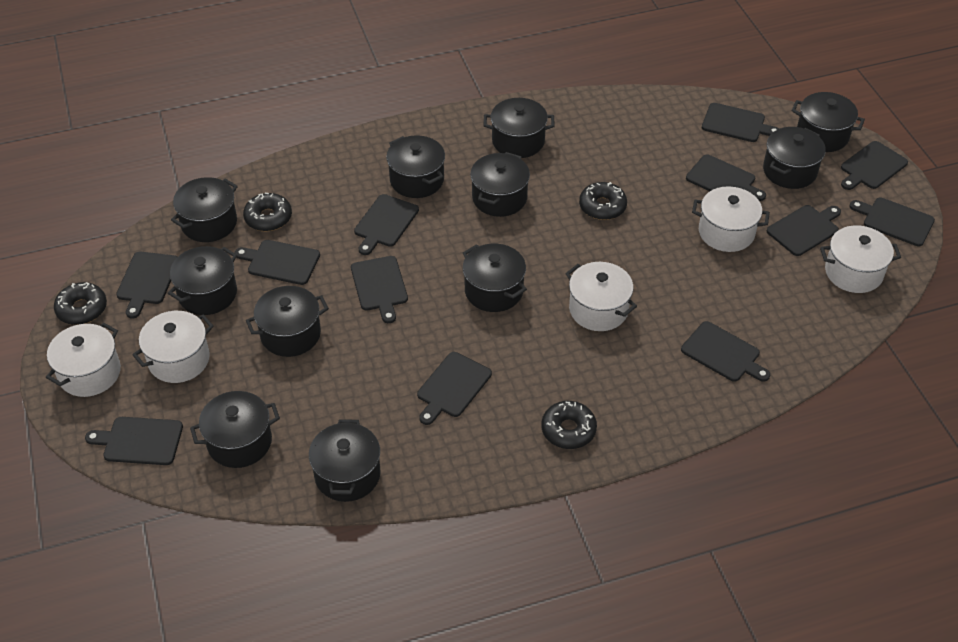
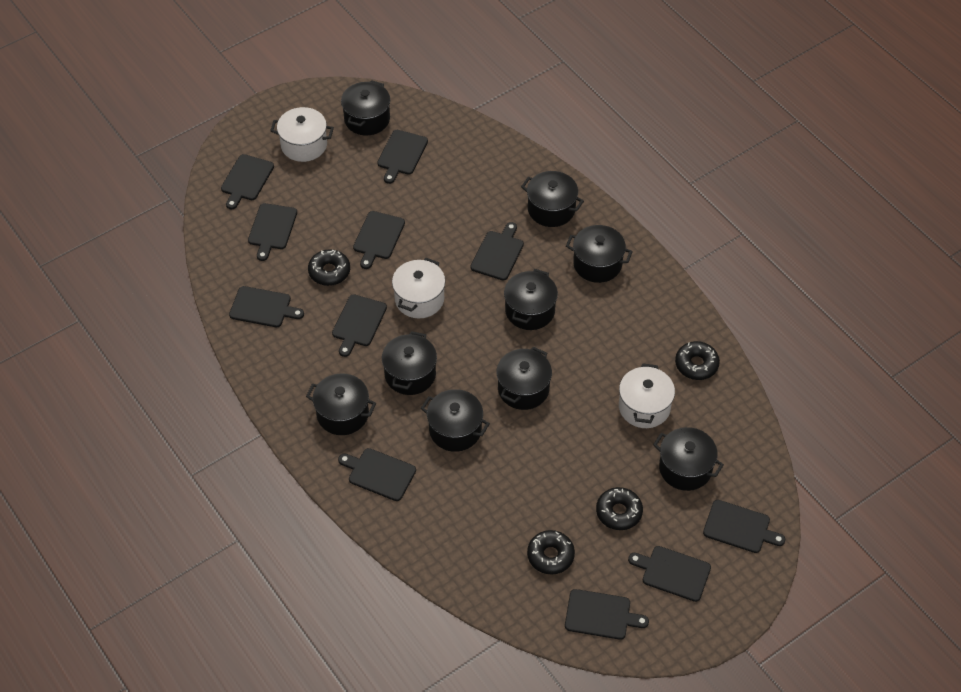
black cutting board: [85,417,183,465] [116,252,177,318] [235,240,320,285] [351,256,408,323] [354,194,419,255] [417,352,492,425] [681,321,770,382] [686,154,766,201] [702,103,779,142] [767,205,841,256] [841,141,908,190] [849,198,935,246] = 12 -> [221,154,274,209] [229,286,304,327] [248,203,297,261] [332,294,387,357] [338,448,416,501] [353,211,405,269] [377,130,428,184] [470,222,524,281] [565,589,649,640] [628,546,711,602] [703,500,785,553] = 11
black pot: [168,246,237,315] [171,177,238,242] [190,391,280,468] [246,286,329,357] [309,419,380,502] [386,135,445,198] [463,244,527,312] [470,152,530,217] [484,98,555,158] [763,127,826,189] [792,92,865,152] = 11 -> [306,373,376,435] [341,80,390,136] [382,331,437,395] [421,389,490,452] [497,347,552,410] [504,269,558,330] [521,171,584,227] [566,225,633,283] [653,427,724,491] = 9
white pot: [46,323,121,397] [132,311,214,383] [565,262,637,331] [692,186,770,252] [820,225,901,293] = 5 -> [270,107,334,162] [392,258,445,318] [619,363,675,428] = 3

